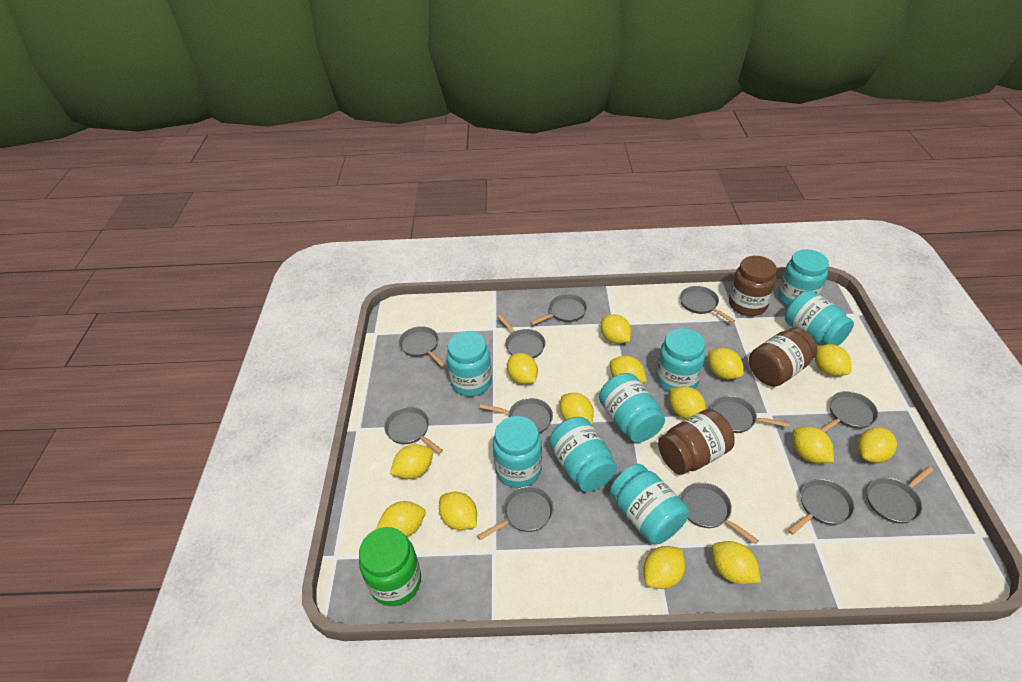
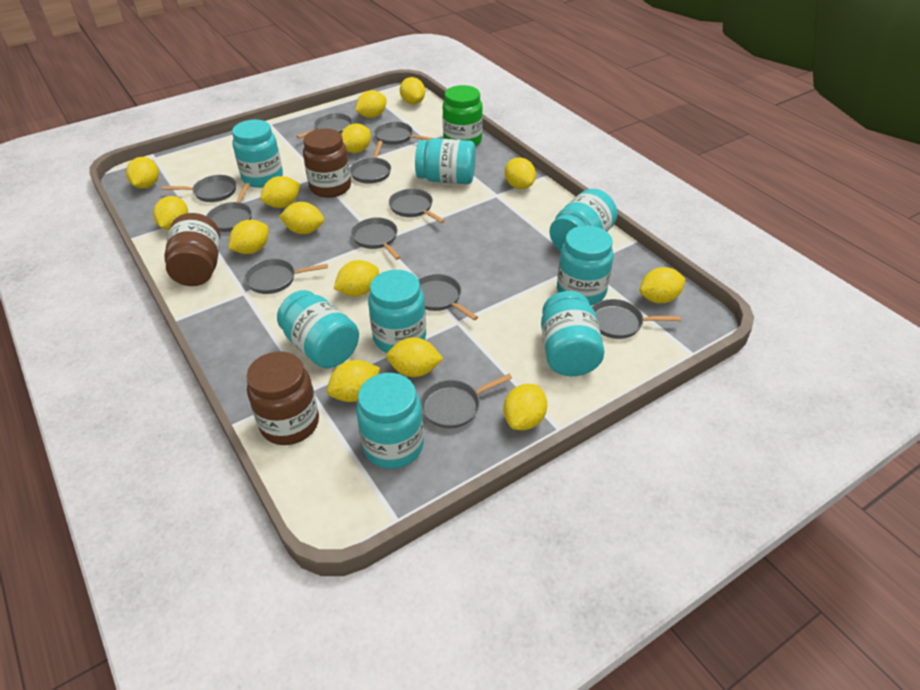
grey pan: [384,407,443,454] [399,326,445,367] [477,486,553,540] [480,398,553,434] [497,314,546,359] [530,294,587,325] [680,286,735,323] [680,482,759,545] [710,396,790,433] [788,479,855,535] [820,391,878,432] [867,466,934,524] = 12 -> [162,175,236,202] [207,183,252,232] [244,259,328,294] [296,113,353,139] [350,141,391,184] [351,217,401,260] [374,122,433,145] [389,188,445,223] [418,274,478,320] [420,374,512,428] [592,299,681,339] = 11

